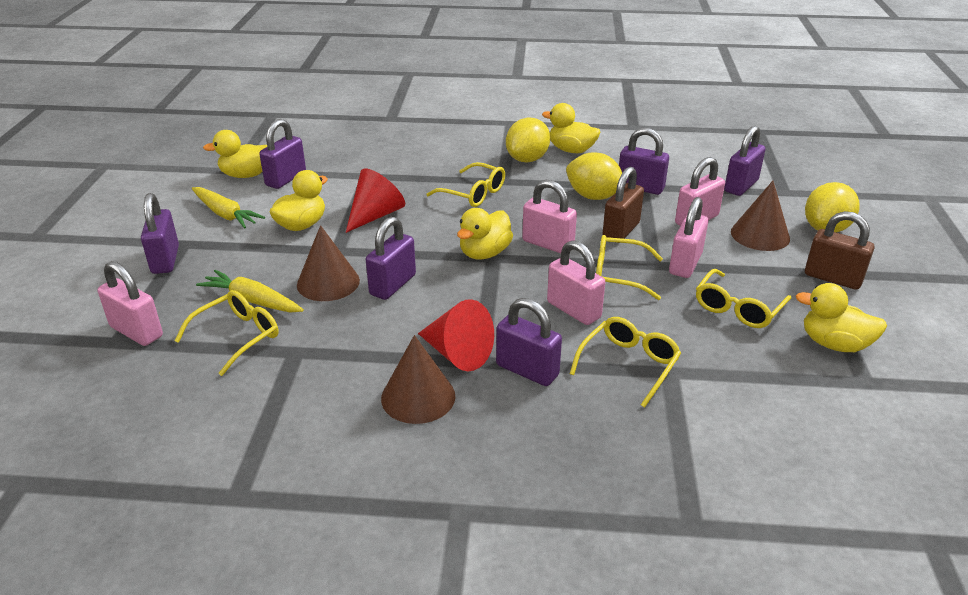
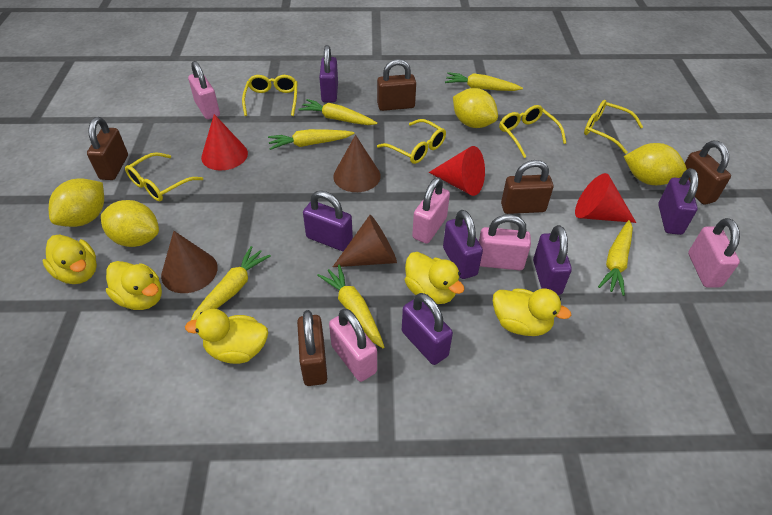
brown padlock: [602,167,644,243] [805,211,874,290] = 2 -> [87,117,128,180] [297,310,327,386] [377,59,416,111] [501,160,553,214] [680,141,731,205] = 5
red cone: [346,168,405,233] [418,299,494,371] = 2 -> [201,114,248,170] [429,146,485,196] [575,173,636,223] = 3
yellow carrot: [192,187,265,229] [196,270,304,312] = 2 -> [191,246,271,320] [268,129,354,150] [298,99,377,125] [317,264,384,348] [445,72,523,91] [598,220,633,296] = 6
yellow lemon: [506,118,550,162] [566,152,622,200] [805,182,860,233] = 3 -> [49,178,104,227] [101,200,159,247] [453,88,498,128] [624,143,687,185] = 4

